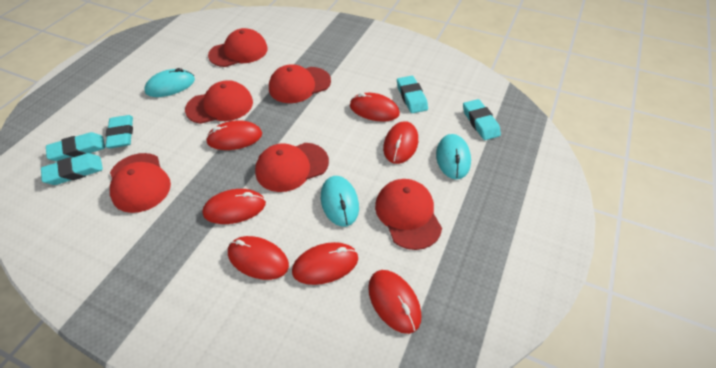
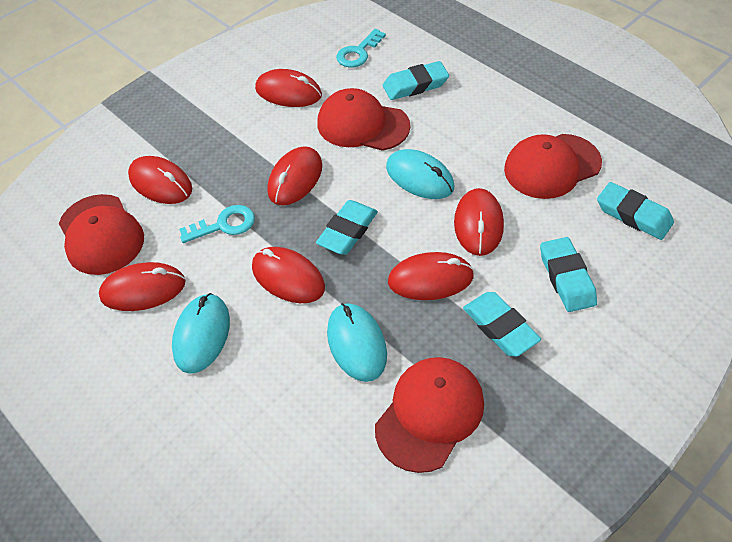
red cap: [110,153,171,213] [185,80,253,124] [208,28,268,67] [255,143,329,192] [269,64,331,103] [375,179,442,250] = 6 -> [59,194,144,275] [317,88,410,151] [375,357,484,473] [504,134,602,199] = 4
turquoise key: none = 0 -> [179,205,255,243] [336,29,386,67] = 2

